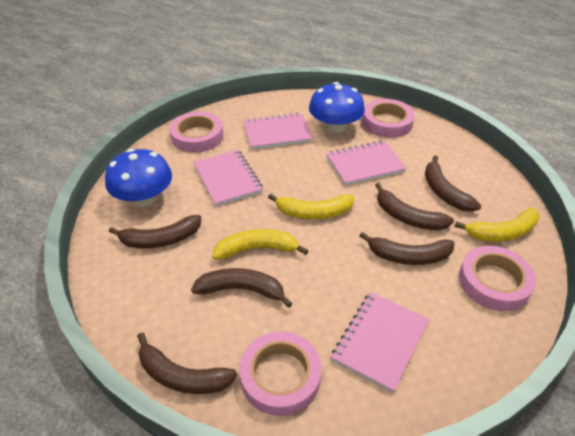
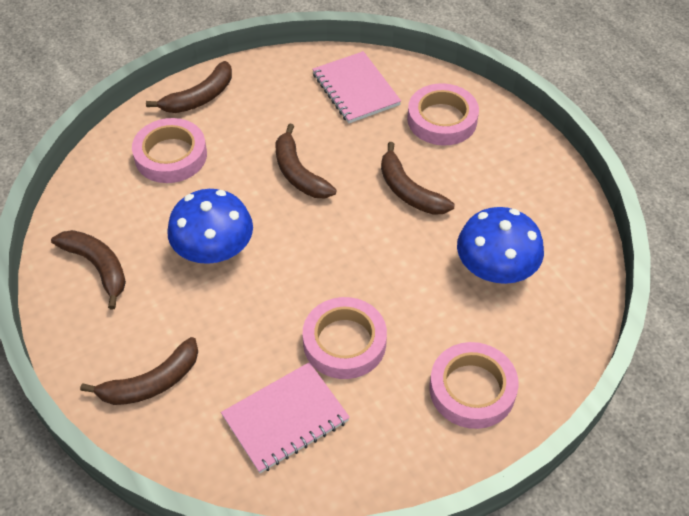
brown banana: [109,215,201,249] [137,333,237,394] [191,268,293,308] [360,232,455,265] [375,183,454,230] [425,156,481,212] = 6 -> [51,230,126,309] [80,337,198,405] [146,61,232,113] [275,123,336,198] [381,142,455,215] = 5
pink notebook: [193,150,263,206] [243,113,312,150] [326,141,407,186] [331,292,429,393] = 4 -> [221,362,350,473] [312,51,401,123] = 2
yellow banana: [212,229,309,260] [268,194,354,219] [454,207,539,241] = 3 -> none = 0

